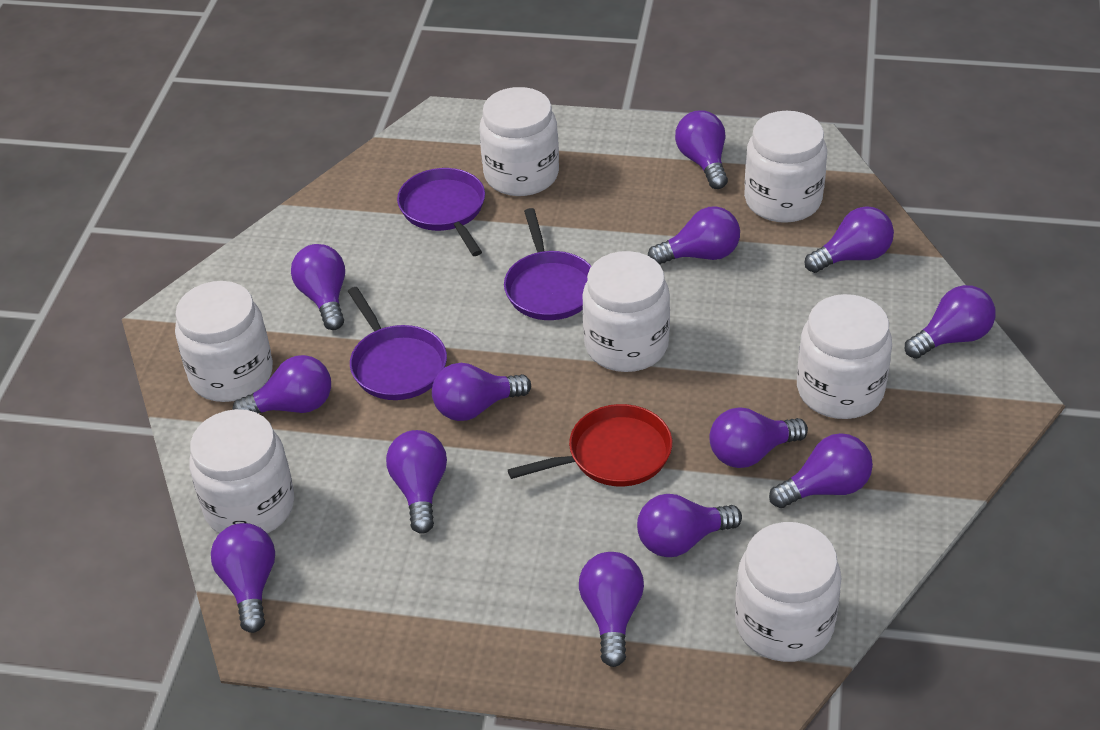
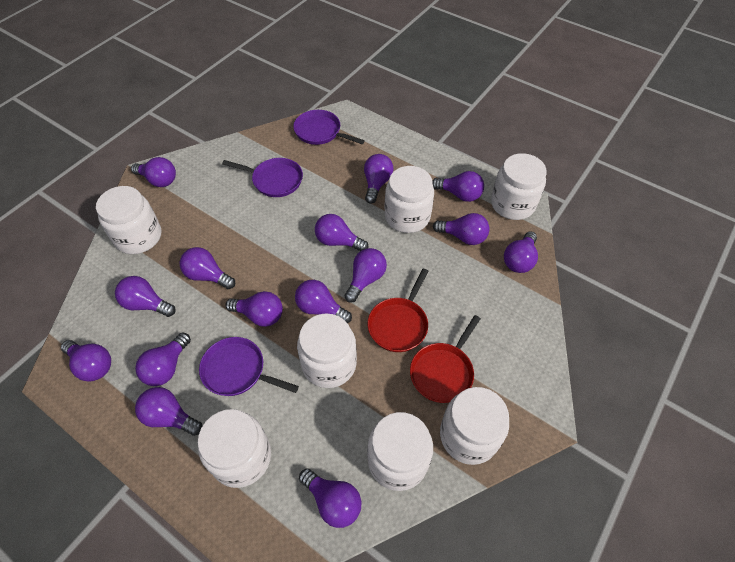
purple light bulb: [211,523,275,633] [232,355,331,414] [291,244,345,330] [386,430,447,534] [432,363,531,421] [579,552,644,667] [637,494,742,557] [648,206,740,265] [675,110,728,189] [709,407,808,468] [769,433,873,508] [804,206,894,273] [905,285,996,359] = 13 -> [61,340,111,381] [115,276,176,317] [131,157,176,187] [135,333,191,386] [135,387,202,436] [180,247,235,289] [226,291,283,327] [295,280,352,323] [299,468,361,528] [315,214,368,251] [345,248,387,303] [364,154,394,204] [432,171,484,202] [433,213,489,245] [504,231,538,273] = 15
red pan: [508,404,672,487] = 1 -> [368,269,428,352] [410,315,481,403] = 2

